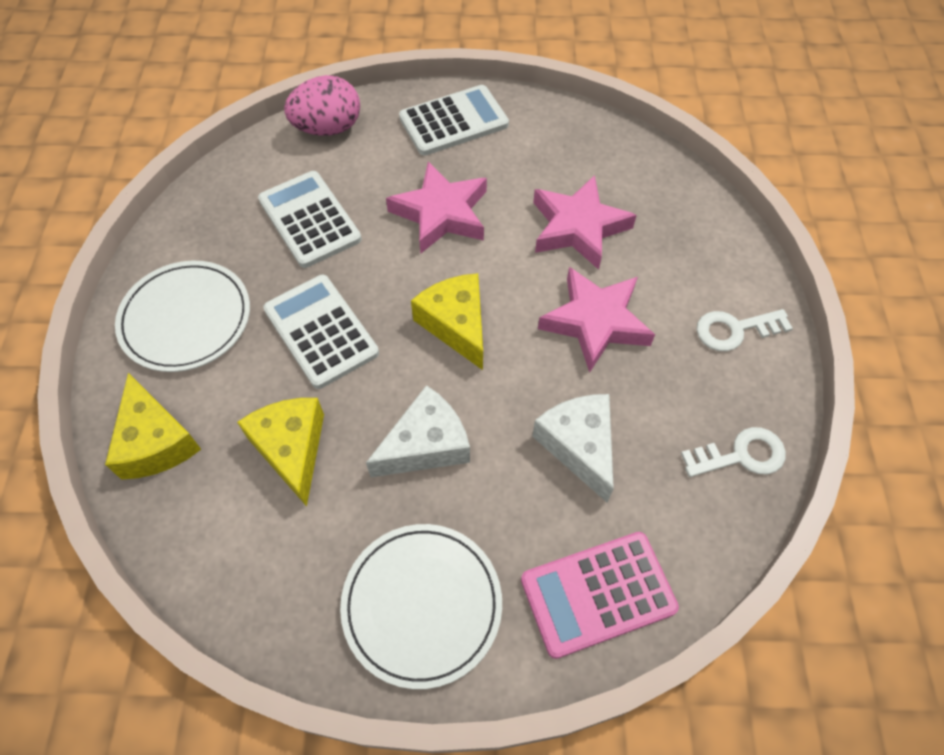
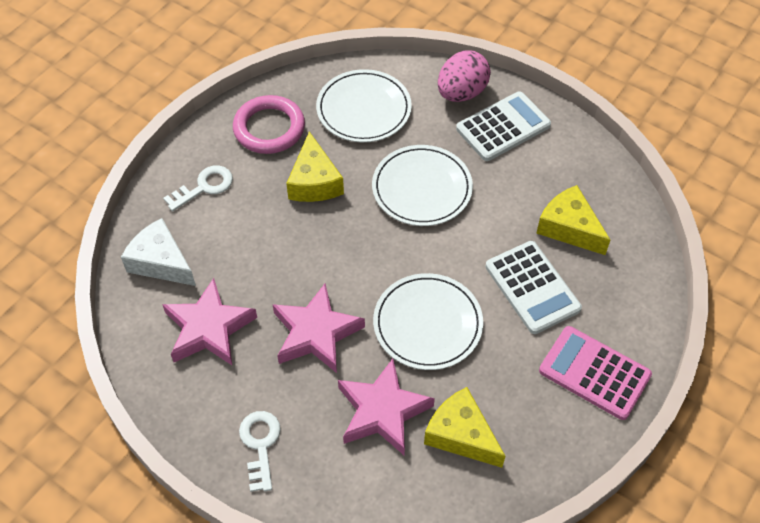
pink ring: none = 0 -> [233,95,305,154] = 1
white calculator: [258,171,362,268] [263,275,379,389] [399,85,509,156] = 3 -> [456,92,551,161] [486,241,582,334] = 2
white cheese: [366,385,470,477] [532,394,614,502] = 2 -> [121,218,196,286] = 1
white plate: [115,261,250,372] [340,524,502,689] = 2 -> [316,69,412,142] [372,145,473,226] [373,273,483,370] = 3

